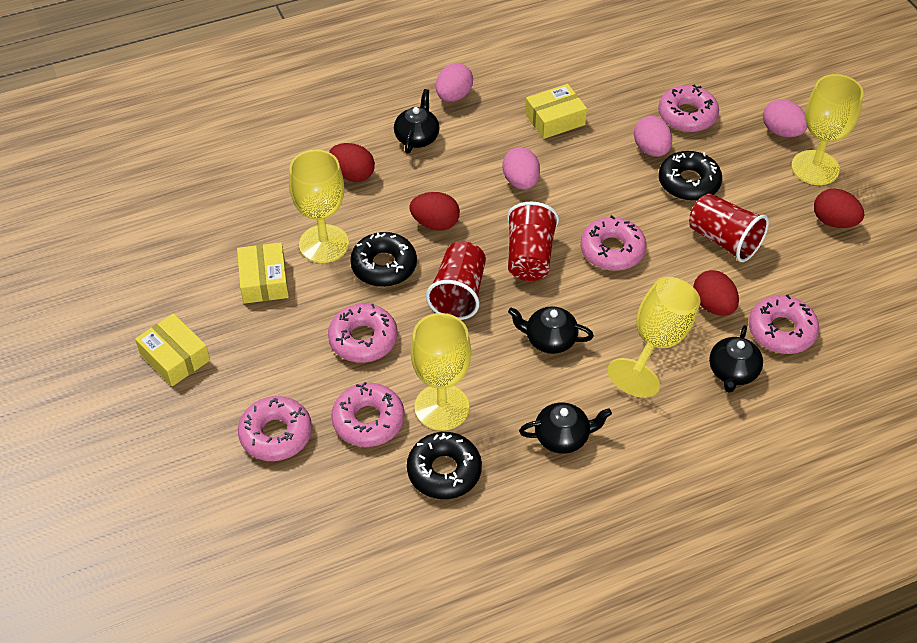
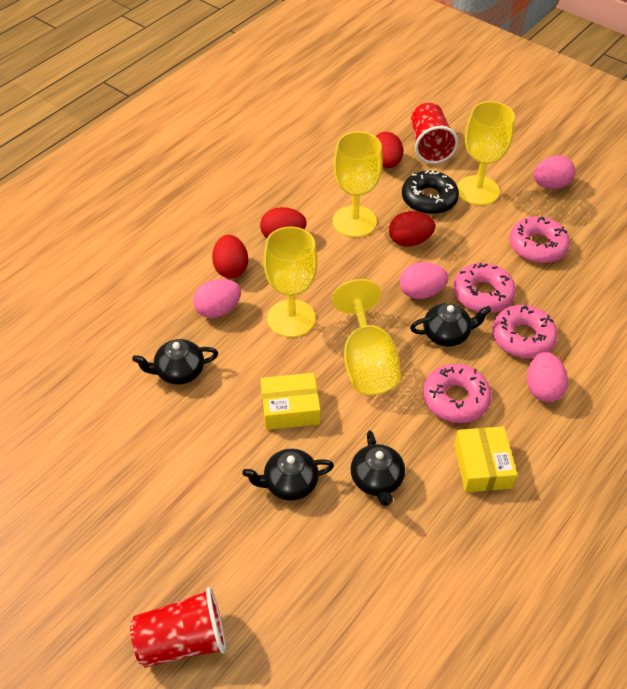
black donut: [350,232,417,287] [407,432,482,499] [659,151,722,201] = 3 -> [402,170,459,214] = 1
pink donut: [238,396,312,461] [328,304,398,363] [331,382,404,447] [580,215,646,271] [658,85,719,132] [749,295,819,354] = 6 -> [423,364,492,423] [453,263,516,313] [492,305,558,359] [509,216,570,263] = 4
red cup: [426,241,486,320] [507,202,559,281] [689,193,769,262] = 3 -> [130,587,226,668] [411,103,458,164] = 2
yellow box: [135,313,210,386] [237,242,289,304] [525,84,587,139] = 3 -> [260,373,321,430] [454,426,517,492] = 2

